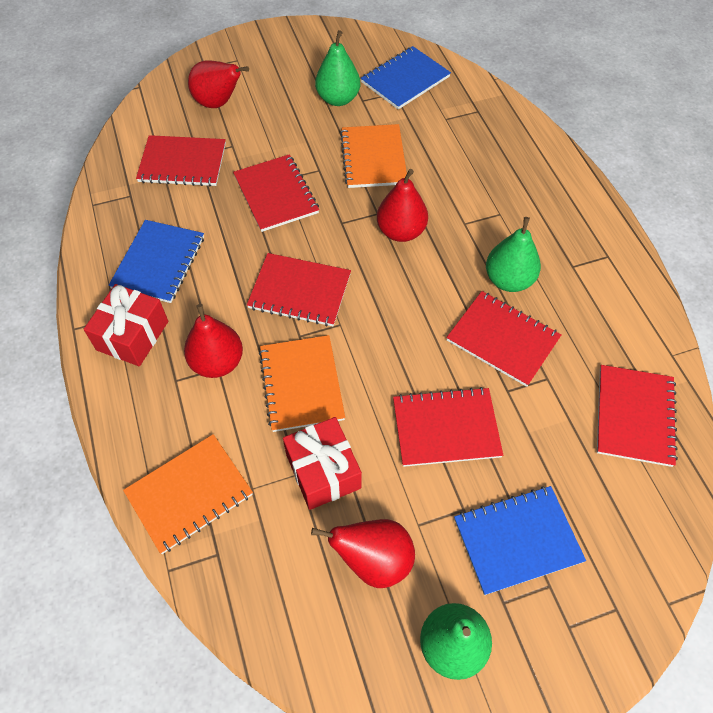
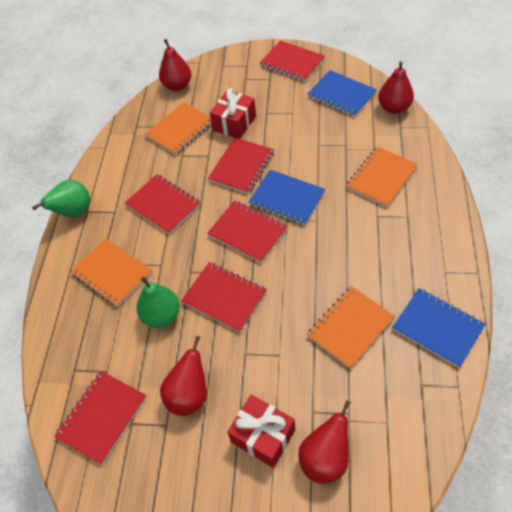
green pear: [315,30,360,106] [420,603,492,680] [486,217,541,292] = 3 -> [32,180,90,217] [137,276,180,328] = 2
orange notebook: [123,434,253,554] [259,335,345,432] [340,124,407,188] = 3 -> [70,238,152,307] [145,102,212,155] [307,286,395,369] [346,146,418,207] = 4

